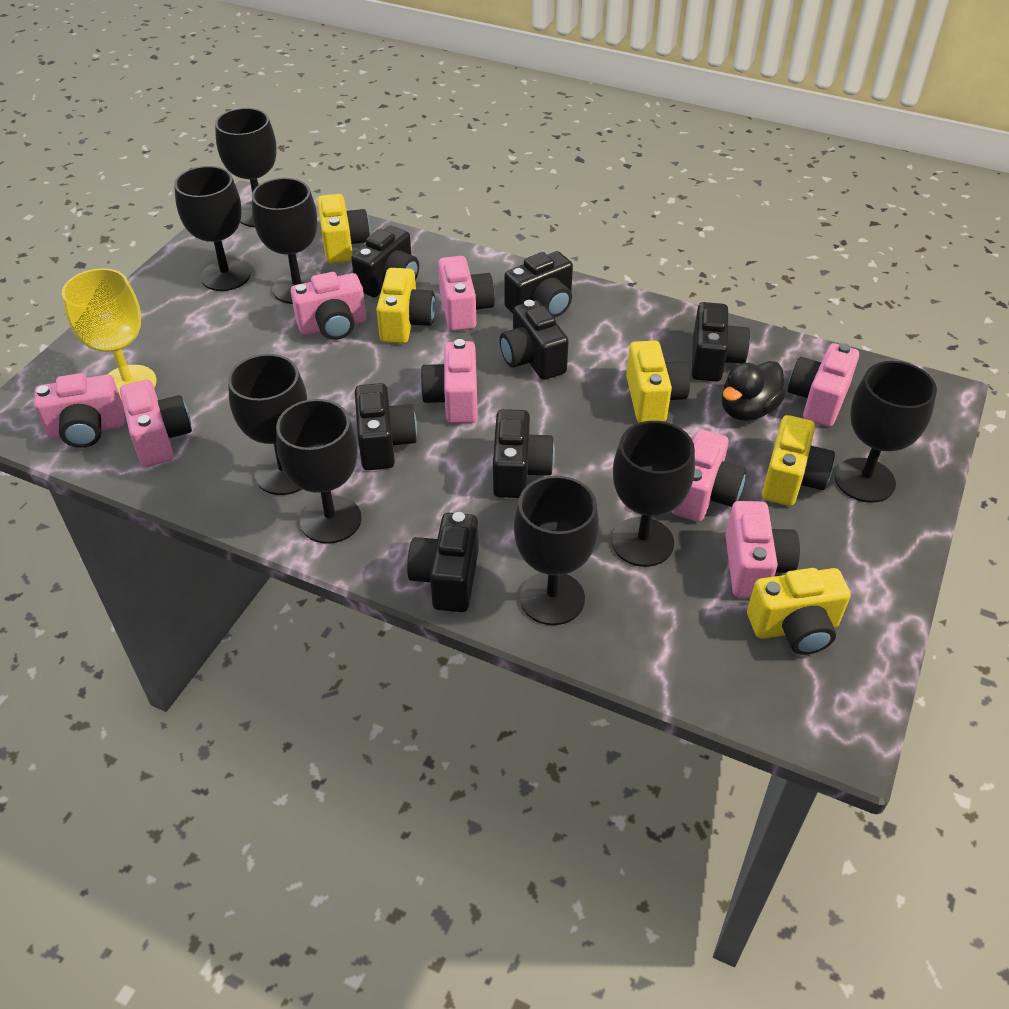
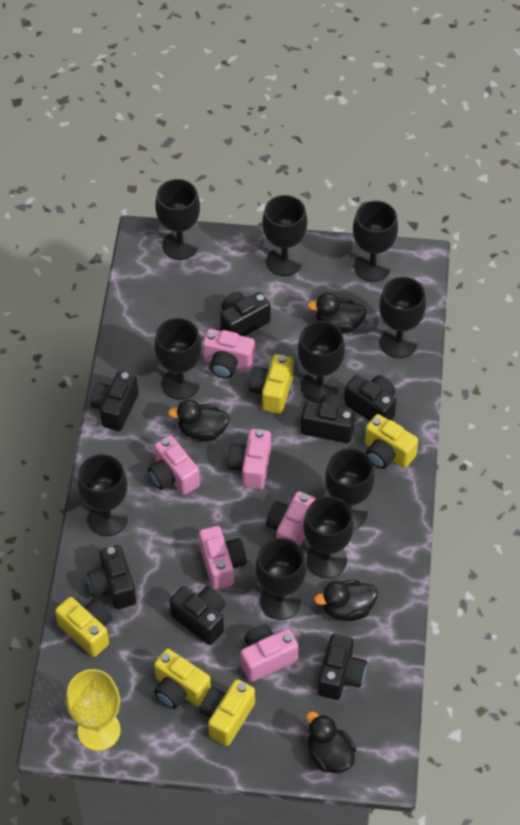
black duck: [722,361,786,421] = 1 -> [168,399,230,441] [306,711,356,773] [307,293,367,333] [314,580,378,621] = 4
black goblet: [174,166,251,291] [215,108,277,227] [228,354,307,495] [252,178,317,304] [276,399,362,544] [514,476,599,625] [611,421,695,567] [835,361,937,503] = 8 -> [78,454,128,536] [154,318,202,400] [155,179,200,260] [255,538,306,620] [262,195,307,276] [298,321,345,403] [303,496,354,578] [325,448,375,529] [353,201,398,282] [379,277,426,358] = 10
pink camera: [34,373,124,448] [120,380,192,467] [290,272,366,340] [420,339,478,423] [438,256,495,331] [671,429,746,522] [725,501,800,598] [788,343,859,427] = 8 -> [148,435,200,495] [199,526,247,590] [202,329,255,378] [228,429,271,490] [240,624,298,682] [266,491,316,546] = 6

